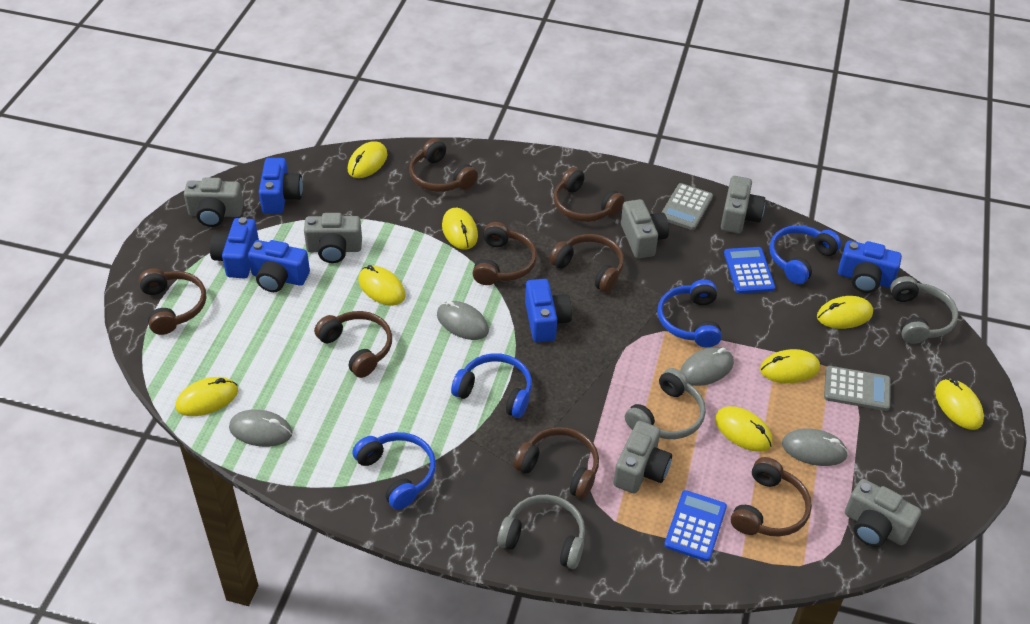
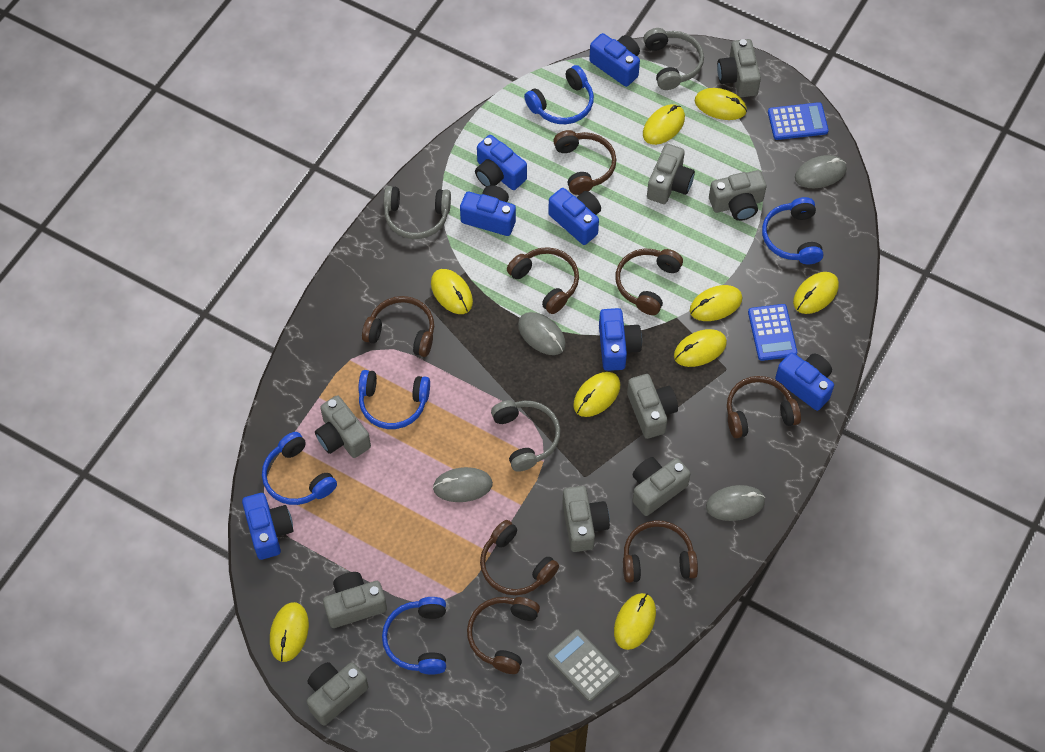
blue camera: [210,217,259,278] [248,240,310,292] [259,158,303,214] [525,279,572,342] [838,240,902,293] = 5 -> [242,493,294,560] [460,185,516,236] [475,135,527,190] [548,188,601,245] [589,33,640,87] [599,308,642,371] [775,352,834,411] = 7
blue headphones: [352,432,436,510] [451,353,532,418] [658,279,722,347] [769,225,842,284] = 4 -> [262,432,337,505] [358,370,430,429] [382,597,446,675] [524,65,594,124] [762,197,824,264] = 5
grey calculator: [662,183,713,230] [824,366,891,411] = 2 -> [547,629,620,701] = 1
grey camera: [184,177,244,227] [304,213,362,263] [614,421,672,494] [621,199,669,259] [721,176,765,233] [845,479,921,547] = 6 -> [306,662,369,726] [315,395,371,458] [323,572,387,628] [562,486,610,552] [627,374,678,439] [632,457,691,516] [647,144,695,204] [709,170,767,221] [717,39,761,97] = 9
yellow mouse: [175,377,238,416] [348,141,388,178] [358,265,406,306] [442,208,478,250] [715,406,772,452] [760,349,820,383] [817,296,873,329] [935,379,984,430] = 8 -> [270,602,309,662] [431,269,473,314] [573,372,620,417] [614,593,656,650] [643,104,685,145] [674,329,727,367] [690,285,742,321] [695,88,747,120] [793,272,839,314] = 9

